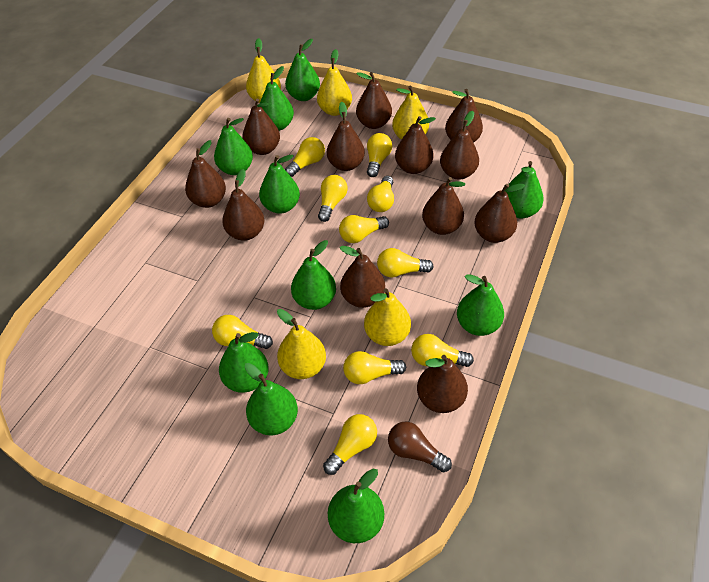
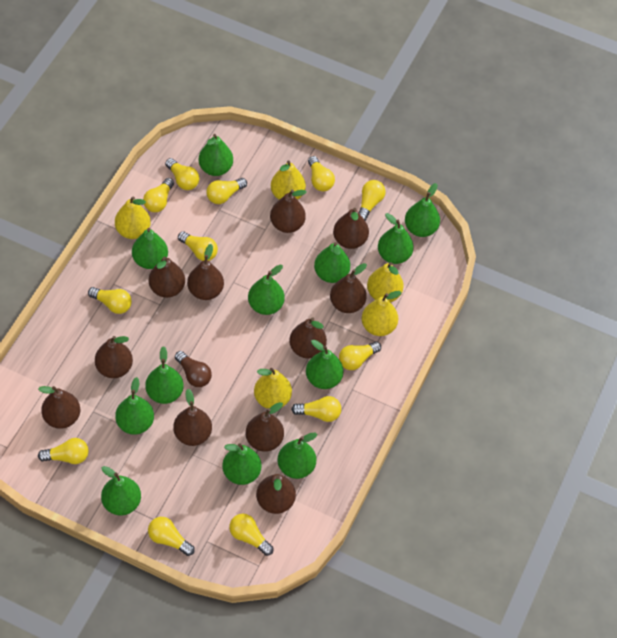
brown pear: [185,140,226,208] [222,169,264,241] [242,99,280,155] [327,102,365,171] [339,246,385,308] [356,72,392,129] [395,116,436,174] [417,355,468,413] [422,177,465,235] [440,111,479,179] [445,89,483,143] [474,184,525,243] = 12 -> [38,386,80,429] [95,336,133,378] [149,256,185,298] [173,389,212,446] [187,244,224,300] [246,402,284,452] [256,474,296,514] [270,189,306,233] [289,317,327,358] [330,263,367,313] [333,208,369,249] = 11
green pear: [214,118,253,175] [219,332,269,393] [244,363,298,435] [259,155,300,214] [260,66,294,131] [285,39,320,101] [291,240,336,310] [328,469,384,543] [457,275,504,336] [505,161,544,219] = 10 -> [101,466,141,516] [115,377,154,435] [132,228,168,269] [145,346,184,404] [198,134,233,176] [222,443,262,485] [248,265,285,315] [277,433,317,479] [306,340,343,389] [314,242,350,283] [378,213,414,264] [405,183,440,237] = 12
yellow light bulb: [212,315,273,349] [285,137,325,177] [318,175,347,222] [323,414,377,475] [339,215,389,243] [343,351,406,384] [367,133,392,177] [367,176,394,212] [377,248,434,278] [411,334,474,367] = 10 -> [38,438,89,464] [88,287,132,314] [143,178,174,212] [148,517,195,556] [165,158,199,190] [178,231,218,261] [206,178,247,204] [229,513,274,556] [291,396,341,422] [308,156,335,191] [339,341,381,370] [359,180,386,221] = 12

